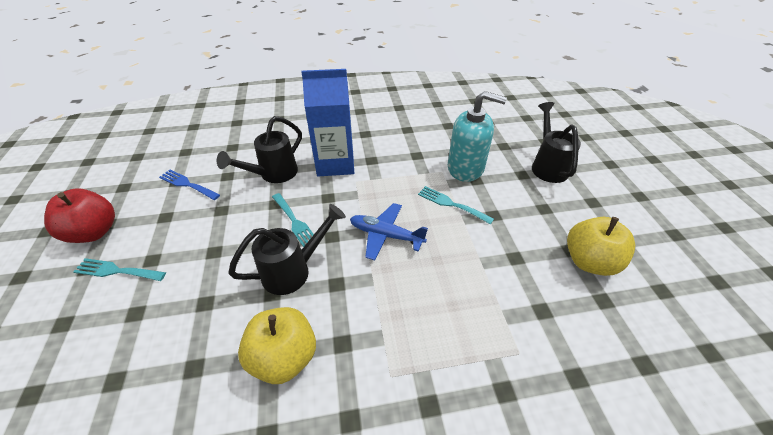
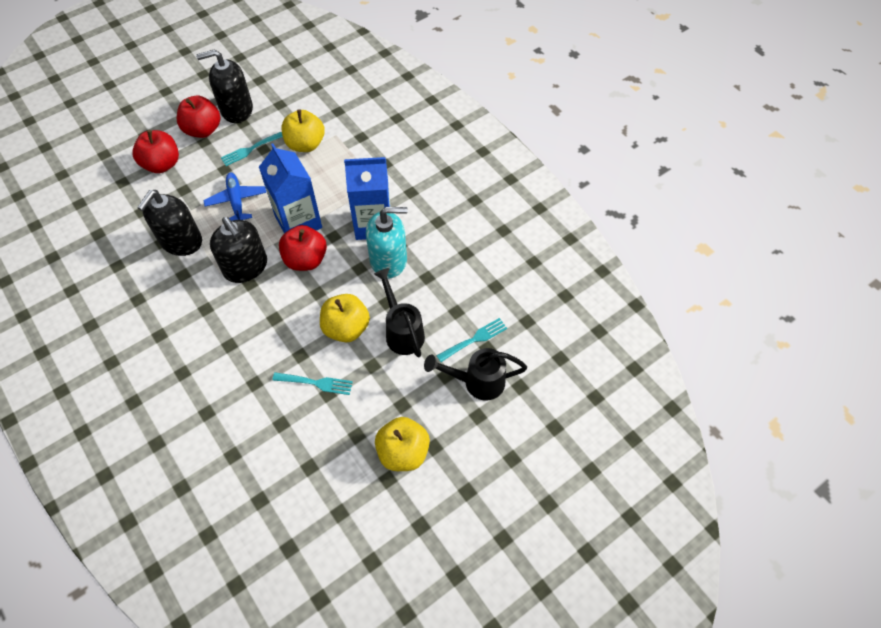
black soap dispenser: none = 0 -> [137,190,202,256] [196,50,253,123] [210,217,267,283] = 3
black watering can: [217,116,302,183] [228,204,346,295] [532,102,581,183] = 3 -> [374,268,425,357] [424,348,527,401] = 2
blue carton: [301,69,354,176] = 1 -> [259,144,322,233] [344,157,391,240] = 2
blue fork: [159,170,220,200] = 1 -> none = 0
red apple: [44,188,115,243] = 1 -> [132,130,179,173] [177,96,220,138] [279,225,327,271] = 3
yellow apple: [238,307,316,384] [567,217,635,276] = 2 -> [282,109,325,152] [320,294,370,342] [375,417,430,471] = 3

